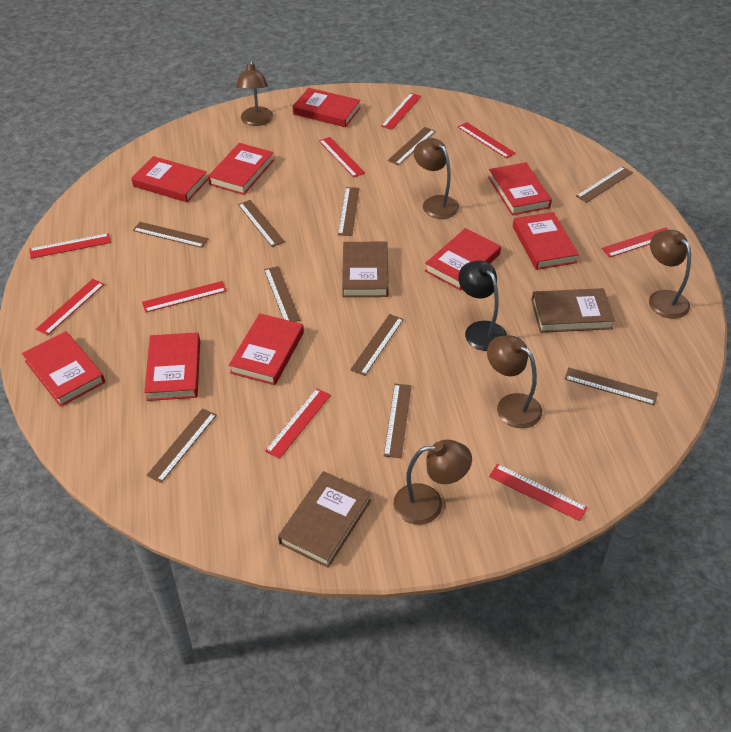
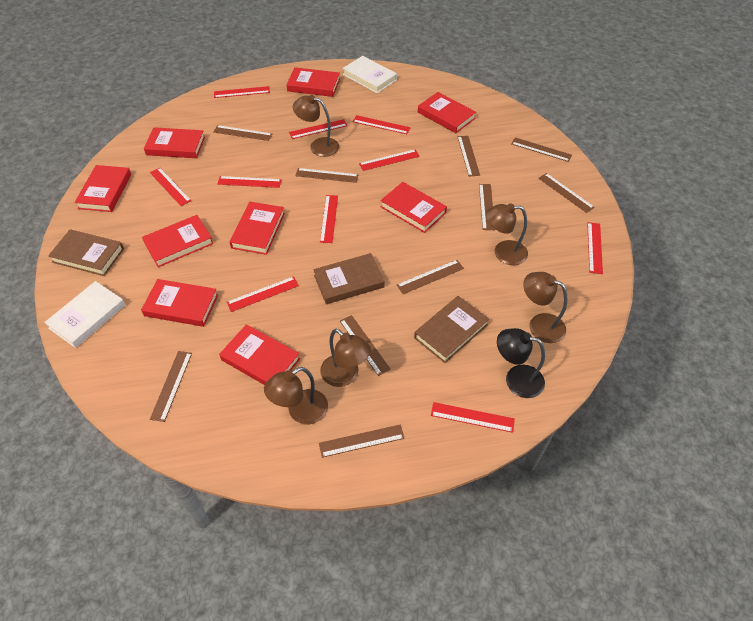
red ruler: [29,233,111,259] [36,279,105,335] [142,281,227,313] [265,388,331,459] [319,137,365,177] [381,93,421,130] [458,122,516,159] [489,464,588,521] [601,227,669,257] = 9 -> [150,168,191,206] [214,86,270,98] [217,176,281,188] [227,276,299,312] [289,119,348,139] [320,195,338,243] [353,115,411,134] [359,149,420,171] [431,402,515,433] [587,222,603,274] = 10
white book: none = 0 -> [44,281,125,348] [343,56,397,93] = 2

